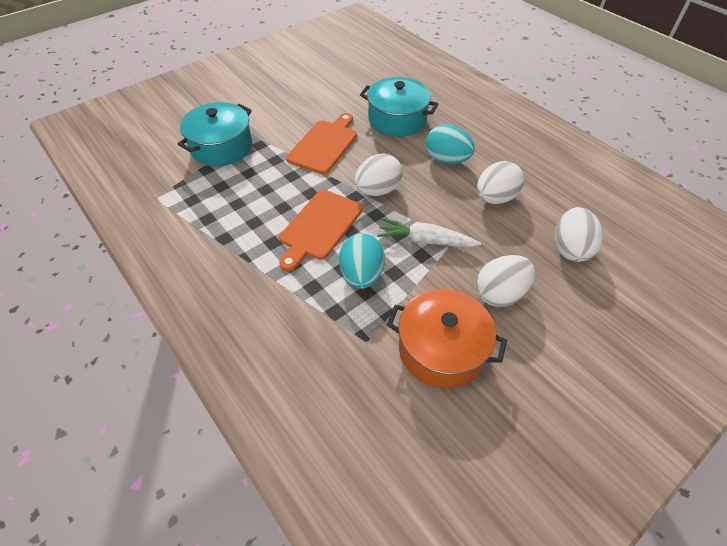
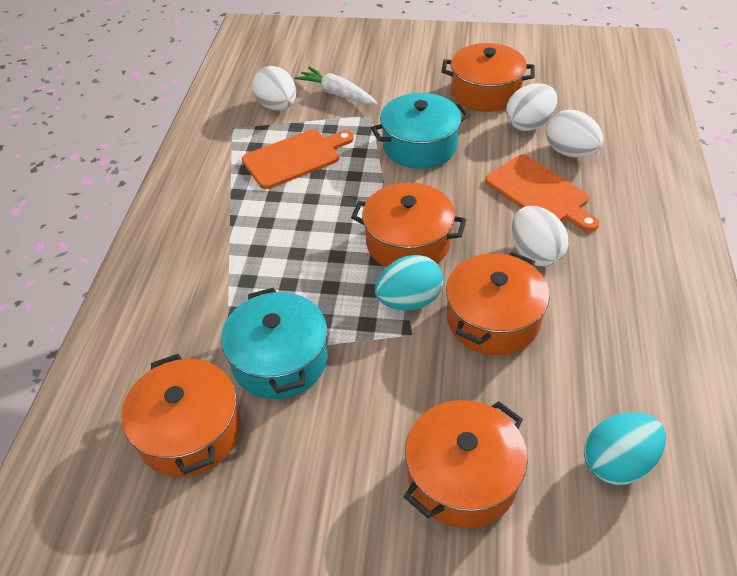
orange pot: [387,289,507,388] = 1 -> [121,354,241,477] [351,182,466,268] [404,400,528,528] [441,43,535,112] [446,252,550,355] = 5

